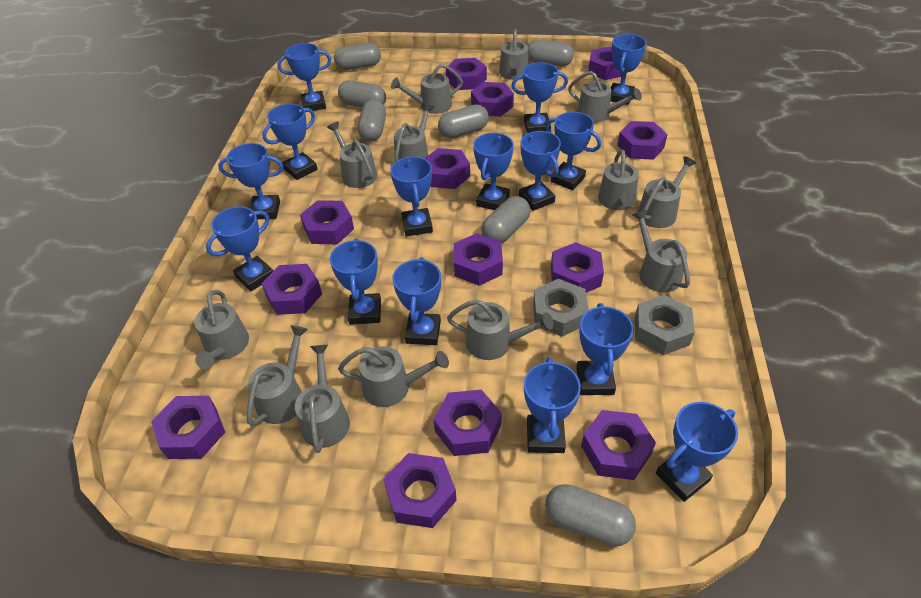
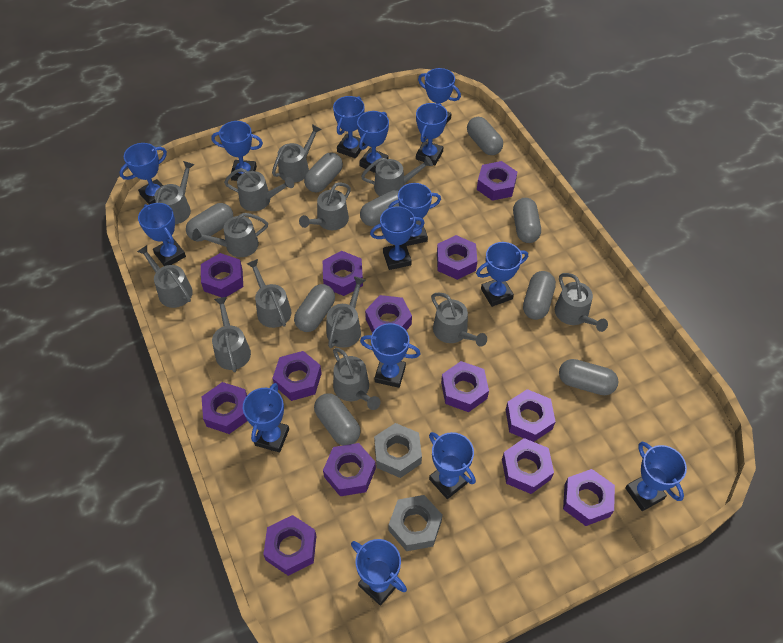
grey capsule: [334,43,381,70] [338,80,386,107] [358,99,386,142] [438,104,489,138] [481,196,531,243] [528,40,574,66] [545,484,636,547] = 7 -> [186,203,233,242] [294,284,335,332] [304,153,343,192] [314,393,361,445] [360,190,399,226] [467,117,503,155] [513,198,541,243] [523,271,556,320] [559,359,619,395] = 9

